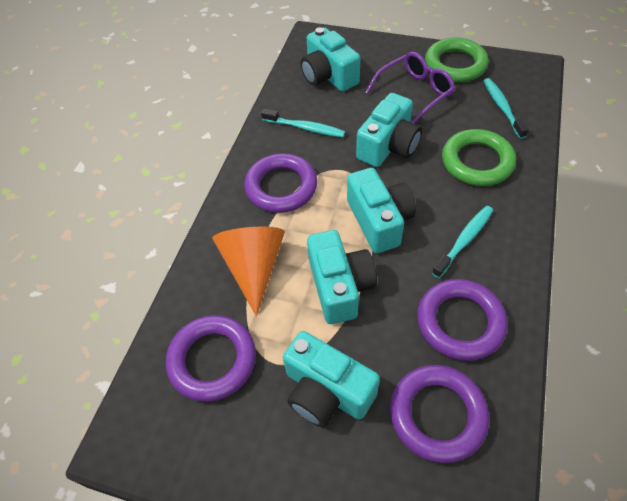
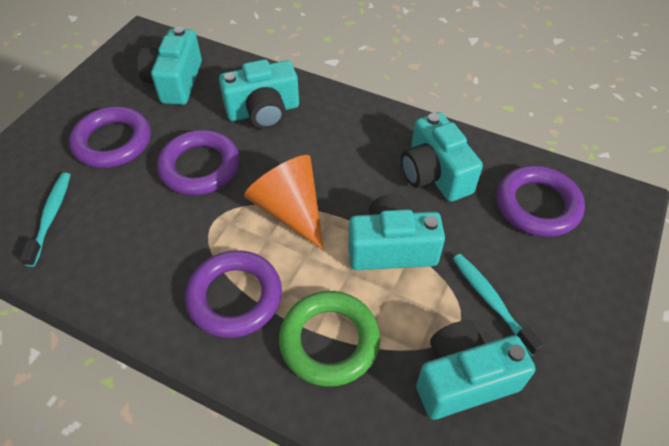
green ring: [425,38,489,83] [442,129,516,186] = 2 -> [279,291,380,387] = 1
purple glasses: [365,52,455,124] = 1 -> none = 0
turquoise toothbrush: [261,108,345,138] [432,206,493,278] [484,78,529,139] = 3 -> [20,173,71,267] [453,254,544,356] = 2

